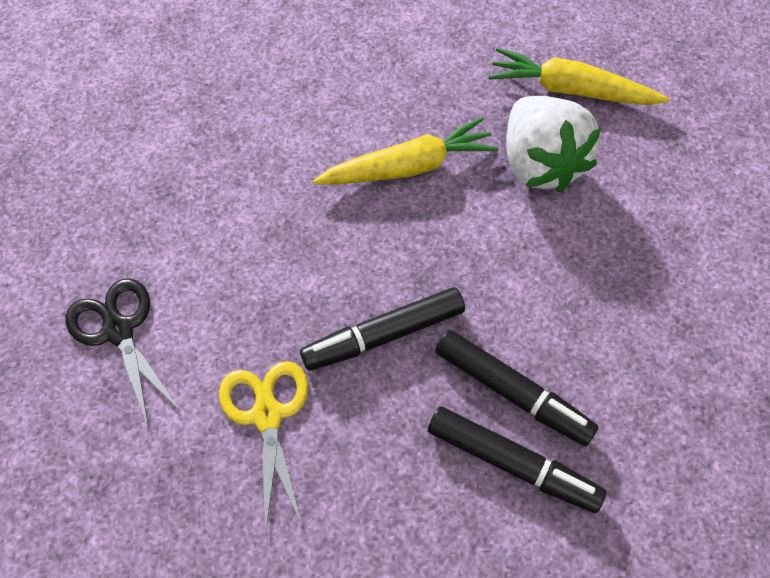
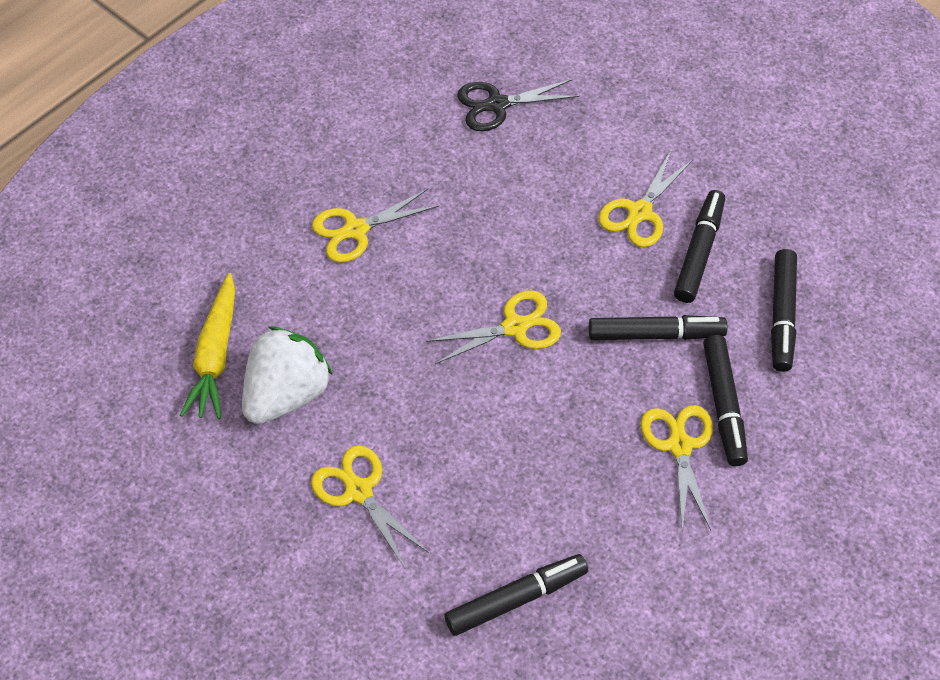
black marker: [300,287,465,371] [428,407,606,513] [435,330,599,446] = 3 -> [444,554,588,636] [589,315,728,340] [674,190,725,303] [703,335,748,466] [771,249,797,372] = 5
yellow carrot: [313,117,499,185] [488,48,670,105] = 2 -> [180,273,235,419] = 1
yellow scissors: [219,361,308,534] = 1 -> [311,445,429,568] [312,189,439,263] [426,290,561,364] [598,151,693,247] [641,405,713,532] = 5

